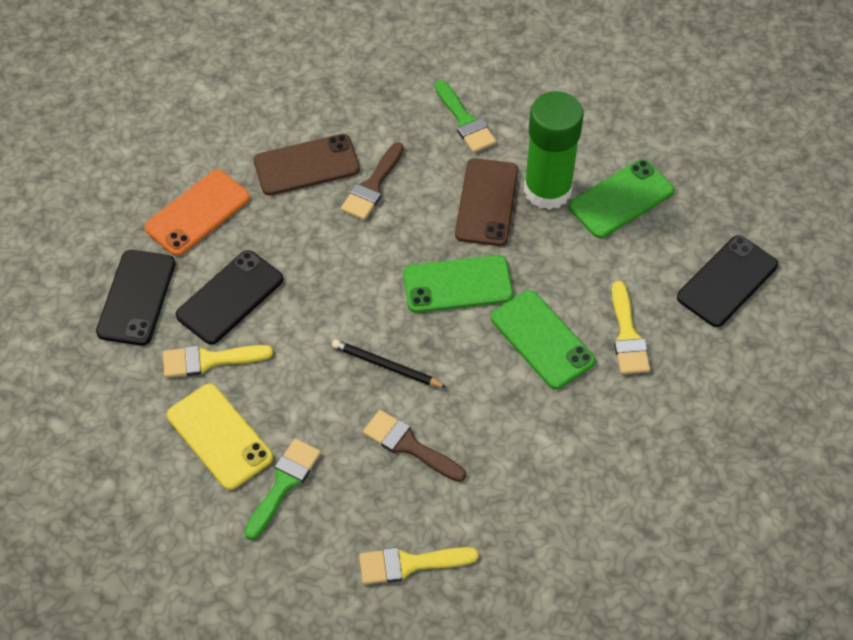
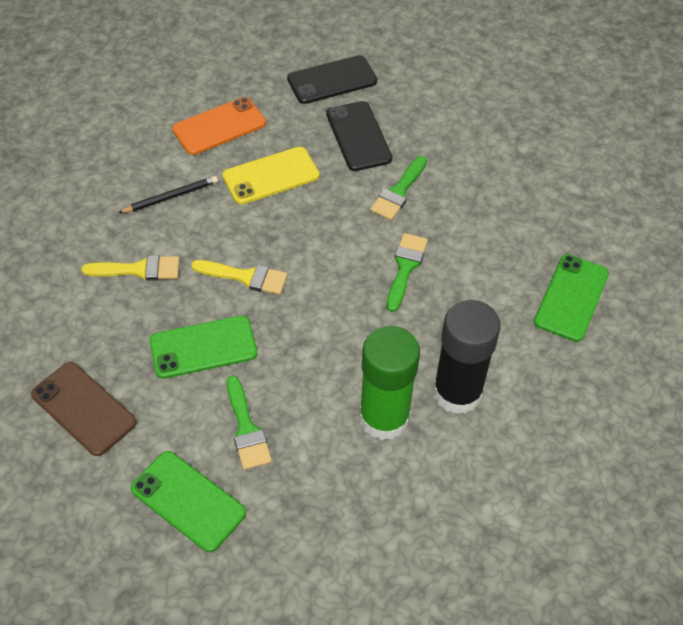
black glue stick: none = 0 -> [433,300,501,414] = 1
black phone: [96,250,175,346] [176,250,283,344] [677,235,778,327] = 3 -> [287,55,377,104] [326,101,392,171] = 2
brown brush: [341,142,404,220] [363,410,466,482] = 2 -> none = 0
brown phone: [253,134,360,195] [455,158,518,246] = 2 -> [31,362,136,456] = 1
green brush: [244,439,321,540] [435,80,497,153] = 2 -> [226,376,272,470] [370,156,427,220] [387,233,428,312] = 3
yellow brush: [163,345,273,378] [359,547,479,585] [612,281,650,374] = 3 -> [81,255,180,281] [191,260,288,295] = 2

